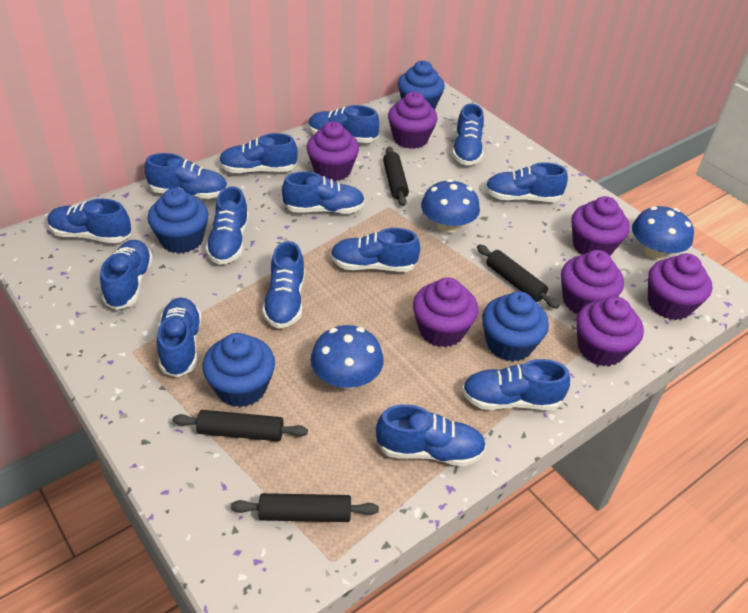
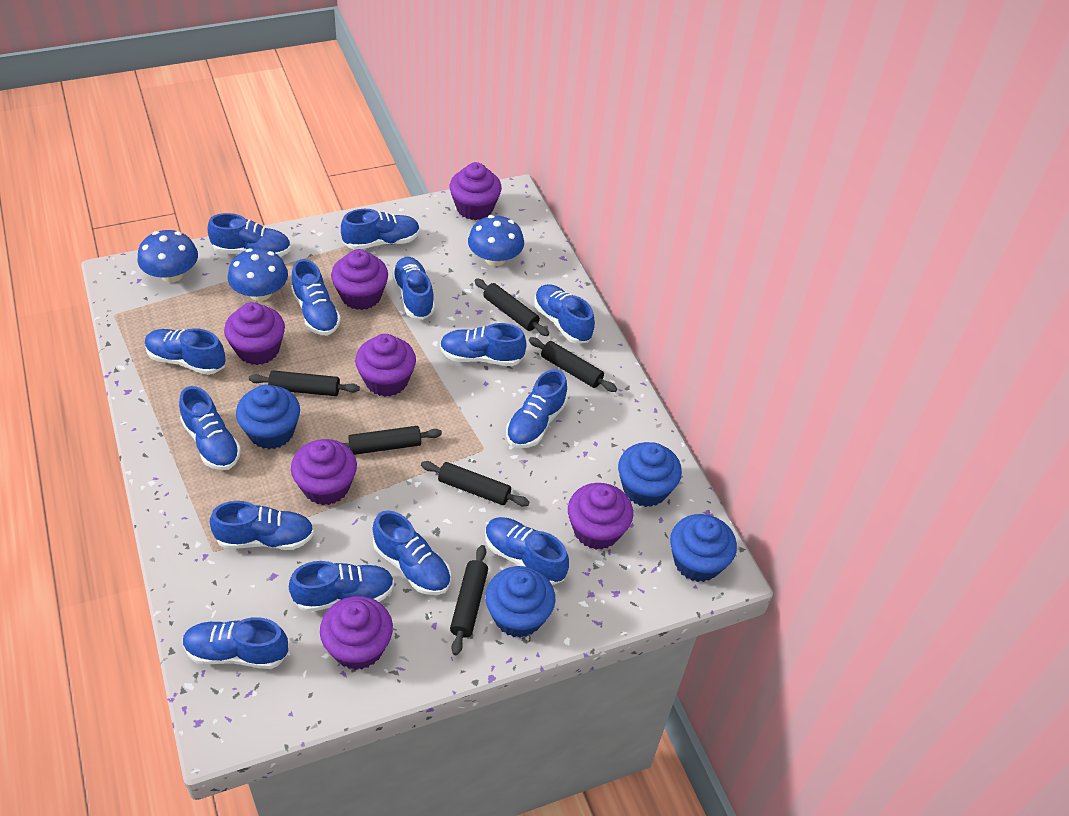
black rolling pin: [172,410,308,441] [231,493,379,522] [383,147,409,206] [477,244,560,309] = 4 -> [249,371,360,396] [343,426,442,455] [421,461,529,507] [450,545,488,655] [475,278,549,336] [529,337,617,392] = 6

